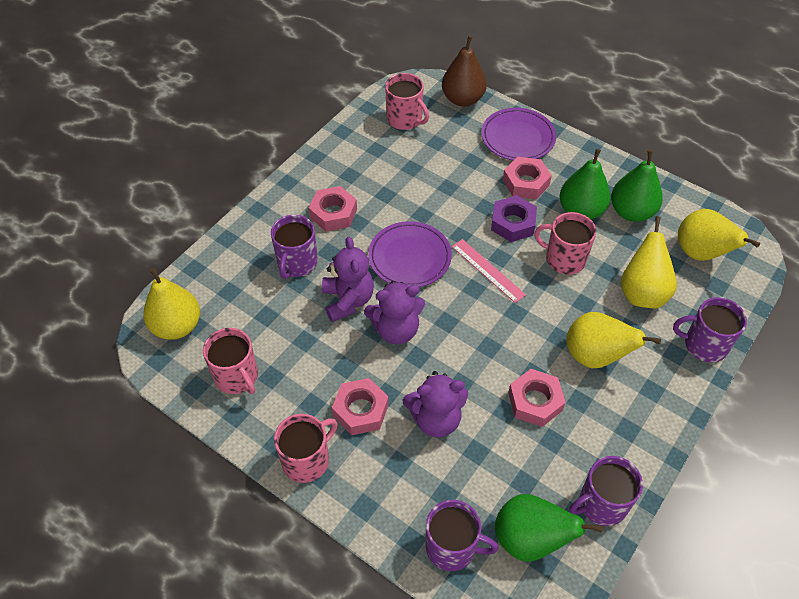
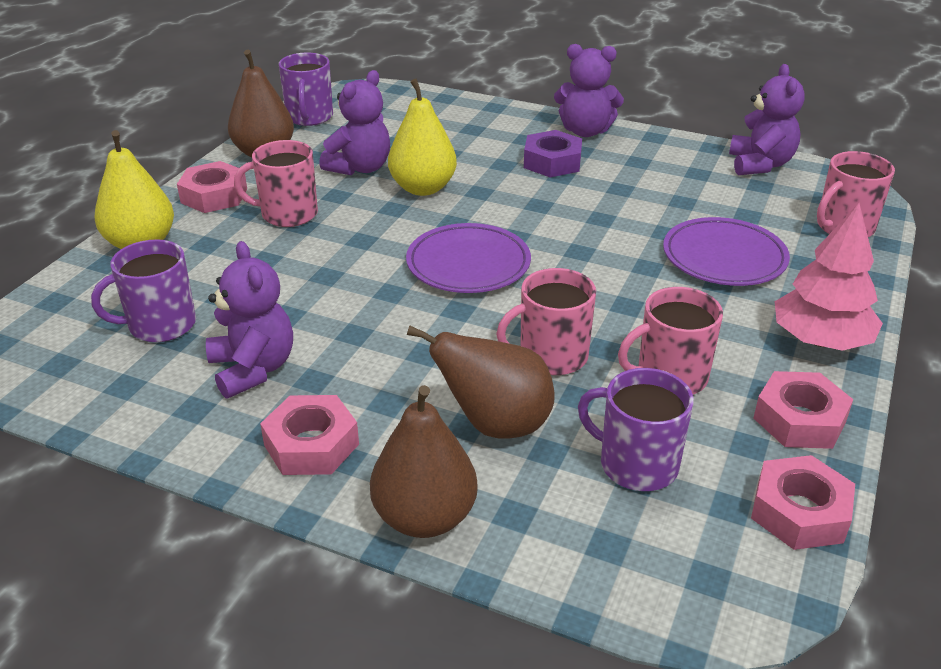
brown pear: [442,36,487,107] = 1 -> [228,50,294,158] [370,385,478,538] [407,326,554,439] = 3
green pear: [495,494,603,562] [560,149,611,220] [611,150,663,222] = 3 -> none = 0
pink ruler: [452,239,526,303] = 1 -> none = 0
pink tree: none = 0 -> [775,203,883,351] = 1
purple mug: [271,215,318,279] [425,500,498,571] [569,456,643,526] [673,297,747,363] = 4 -> [91,239,196,342] [279,52,333,126] [578,368,694,491] = 3
purple teddy bear: [322,237,374,322] [364,281,425,344] [403,371,468,437] = 3 -> [206,241,293,399] [319,70,390,175] [554,44,624,137] [729,64,805,175] = 4
yellow pear: [143,268,200,340] [566,312,661,368] [621,216,677,309] [678,209,760,261] = 4 -> [95,130,174,249] [388,79,457,196] = 2

